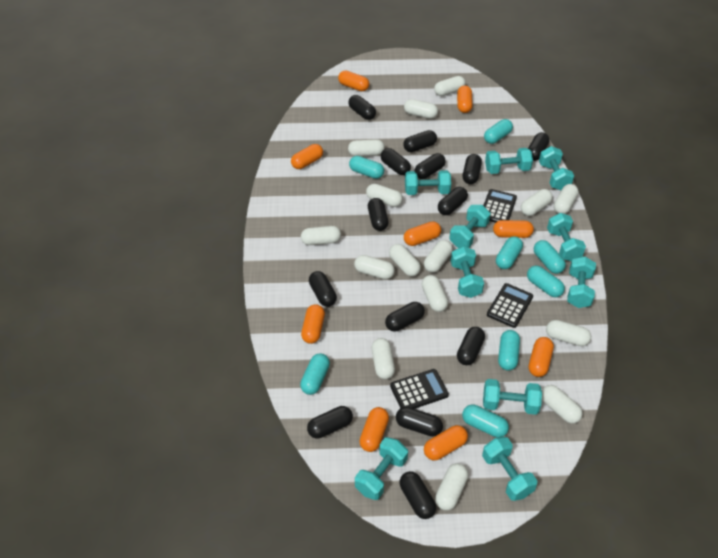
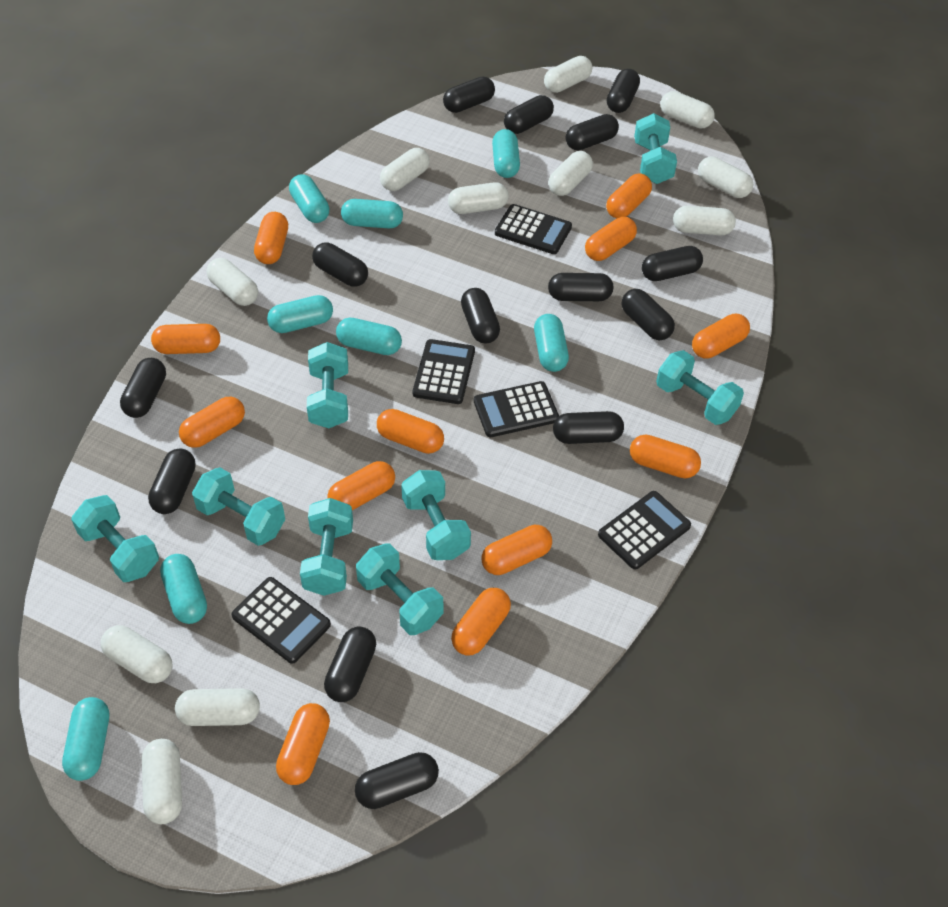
black calculator: [390,369,449,409] [483,189,517,223] [487,283,533,328] = 3 -> [231,577,331,664] [413,339,475,404] [474,381,559,437] [495,204,572,254] [598,491,691,569] = 5
orange capsule: [291,144,323,169] [301,304,325,344] [338,71,369,91] [360,407,389,452] [404,221,441,246] [424,425,468,460] [457,85,473,113] [493,220,534,238] [529,337,554,377] = 9 -> [151,324,220,354] [179,397,245,448] [254,212,288,264] [276,703,330,785] [327,461,395,510] [377,409,444,454] [451,588,511,655] [482,525,552,575] [585,217,637,261] [606,173,652,218] [630,435,701,478] [692,314,750,358] = 12
turquoise dumbbell: [355,437,408,500] [405,170,451,195] [449,205,491,248] [451,246,484,298] [482,437,537,501] [483,379,542,415] [485,148,533,174] [539,146,574,190] [547,213,586,261] [567,256,596,308] = 10 -> [71,495,159,582] [192,467,285,546] [300,498,353,596] [307,342,348,428] [356,544,443,635] [401,470,471,560] [634,113,677,184] [656,350,744,425] = 8
white capsule: [301,226,341,245] [348,139,385,156] [354,255,395,279] [366,184,403,207] [372,338,395,379] [389,244,421,277] [404,99,438,119] [422,275,448,312] [424,240,453,273] [434,76,466,96] [435,463,468,511] [521,189,553,216] [542,385,583,424] [546,320,591,346] [554,184,579,214] = 15 -> [101,625,173,683] [142,739,182,824] [175,688,260,726] [207,258,258,306] [380,148,430,191] [448,182,509,214] [544,56,592,93] [548,151,593,196] [660,91,715,129] [673,206,736,235] [698,156,753,198] = 11

